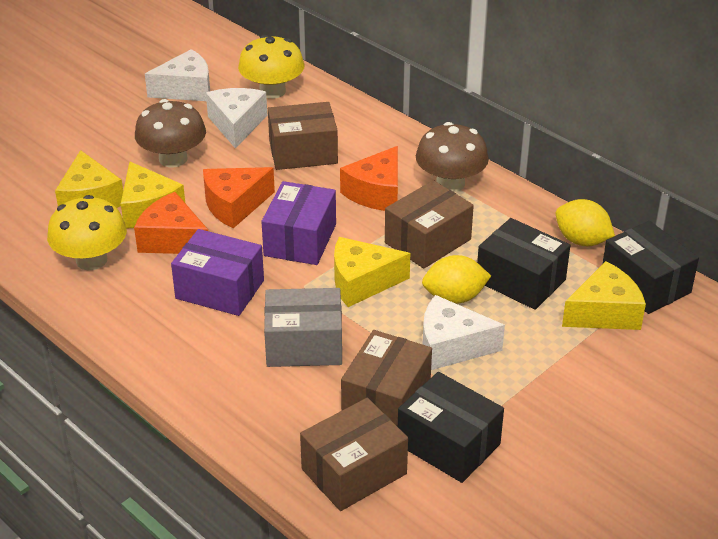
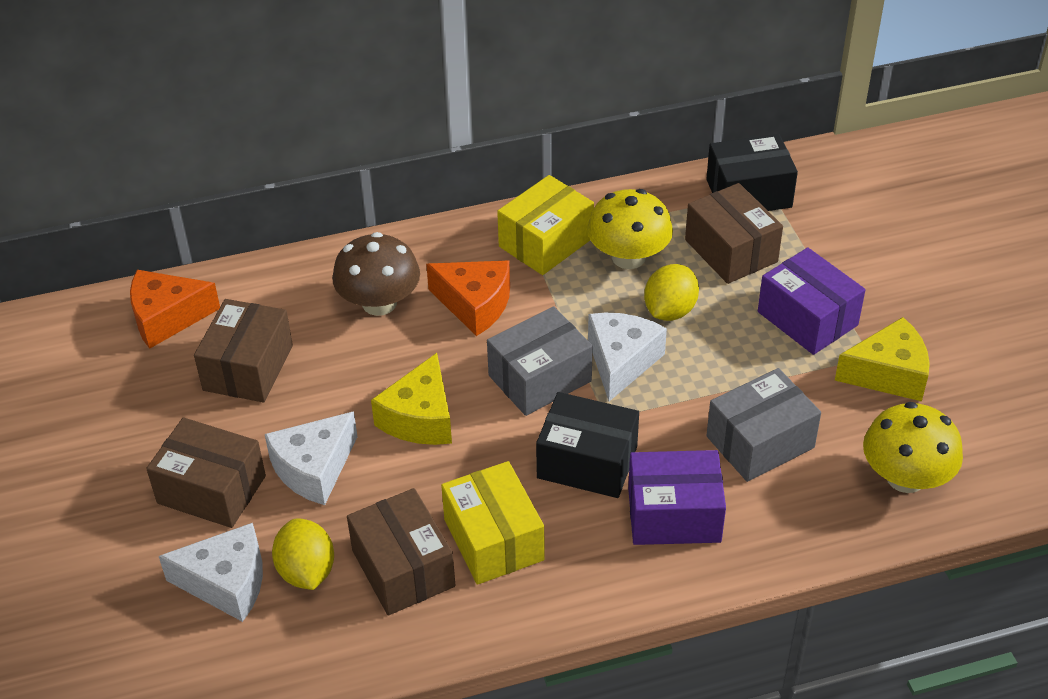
black box: [398,372,504,483] [477,218,571,310] [602,221,699,314] = 3 -> [536,392,639,498] [706,134,798,211] = 2
brown mushroom: [135,99,206,168] [416,122,489,192] = 2 -> [332,232,420,316] = 1
grey box: [264,288,342,367] = 1 -> [487,306,593,416] [706,368,821,482] = 2
orange cheese: [134,192,208,254] [203,167,275,228] [340,146,398,211] = 3 -> [130,270,220,349] [426,261,510,336] = 2
yellow box: none = 0 -> [441,461,545,585] [497,175,594,275] = 2
yellow cheese: [55,150,123,208] [121,162,185,228] [334,237,410,307] [562,261,646,330] = 4 -> [371,353,452,445] [835,317,930,401] = 2

